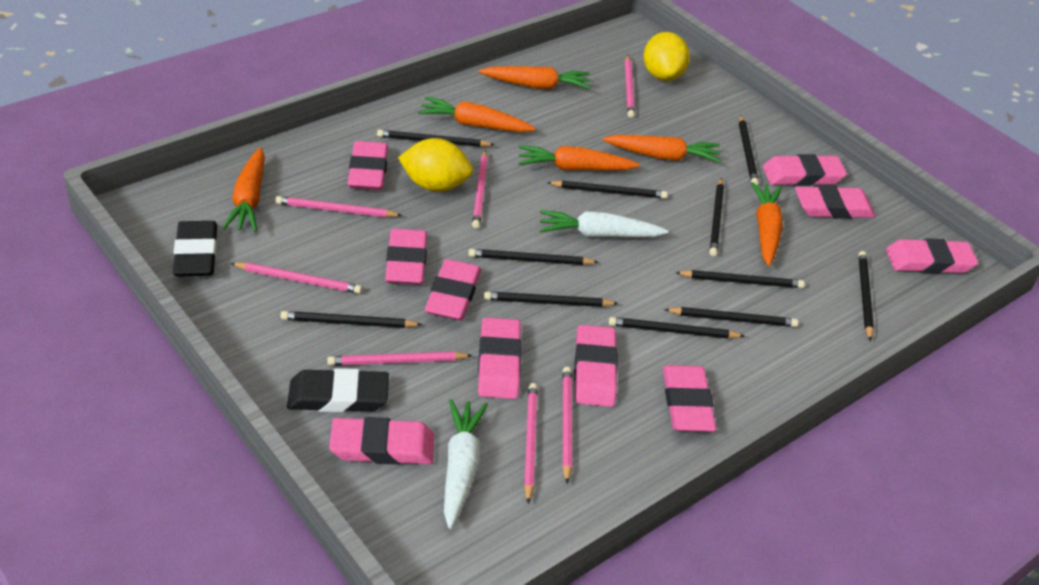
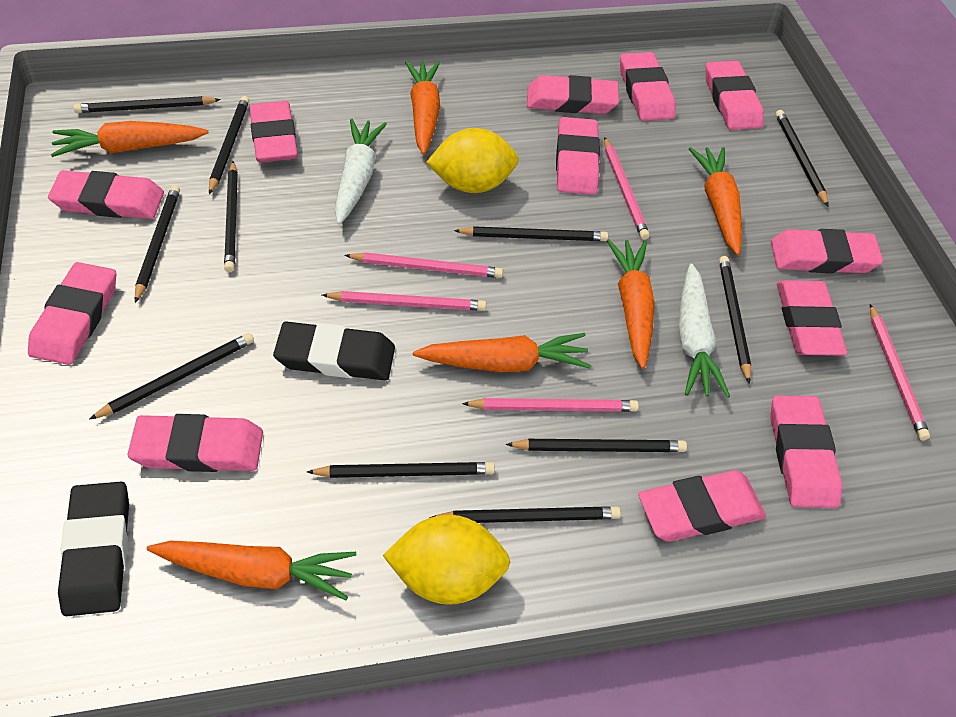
pink eraser: [329,417,434,465] [348,141,388,190] [385,228,427,285] [425,259,481,320] [478,317,522,399] [574,325,618,407] [663,365,717,432] [763,154,847,186] [795,185,876,219] [886,238,978,273] = 10 -> [28,262,116,365] [48,170,164,219] [128,414,263,472] [249,101,298,162] [527,75,619,114] [556,117,600,195] [620,52,676,121] [638,470,766,542] [706,61,764,130] [770,395,843,508] [771,229,883,273] [777,280,847,356] = 12
pink pencil: [230,262,362,294] [275,196,402,217] [327,351,473,365] [472,150,488,229] [524,383,538,504] [563,367,572,484] [625,55,635,118] = 7 -> [322,291,486,311] [344,252,503,278] [462,398,639,412] [604,137,650,240] [870,304,930,441] = 5

